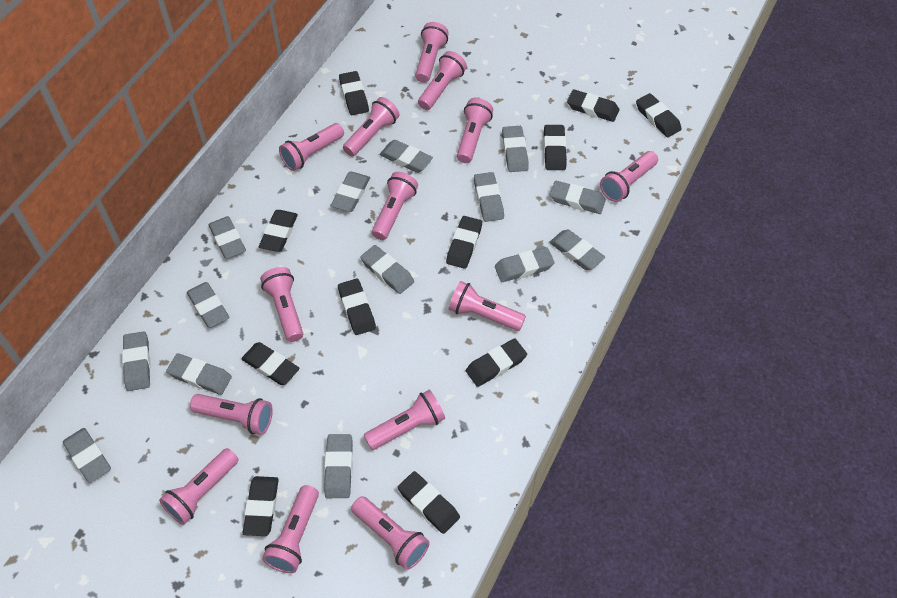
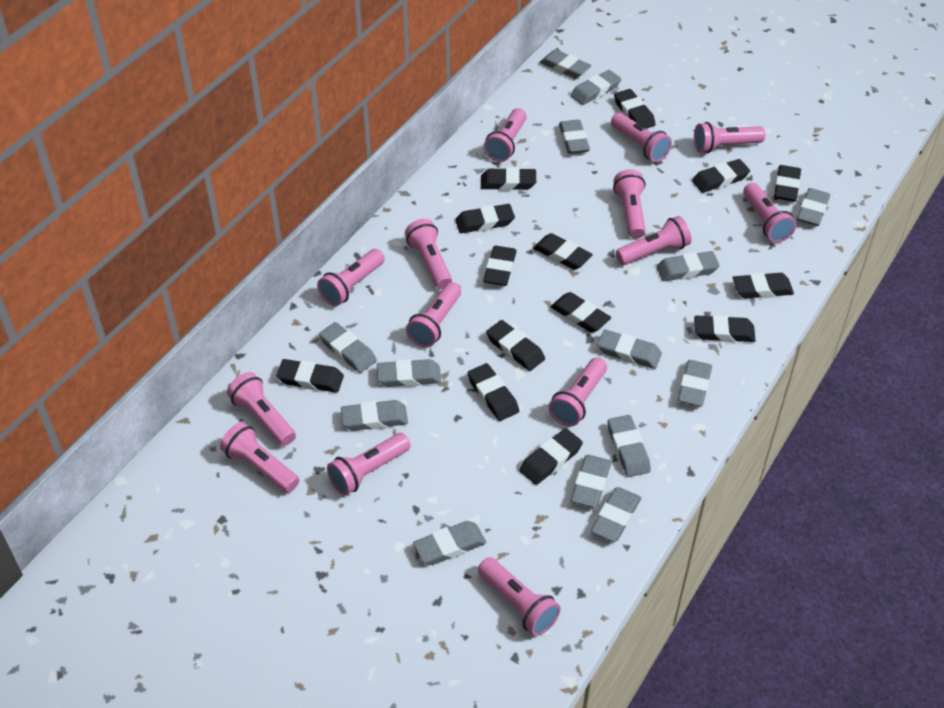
black eraser: [241,342,300,385] [243,476,279,536] [259,210,298,252] [338,279,376,335] [339,71,369,115] [398,471,460,534] [446,216,482,269] [466,338,527,387] [544,125,567,170] [567,89,619,122] [636,93,682,137] = 11 -> [276,359,344,393] [455,204,515,233] [467,363,519,421] [481,167,536,190] [483,246,517,286] [486,320,545,371] [519,428,583,485] [533,233,593,270] [551,292,611,333] [614,89,656,129] [692,159,750,193] [694,315,756,342] [733,273,794,299] [774,165,801,202] = 14

